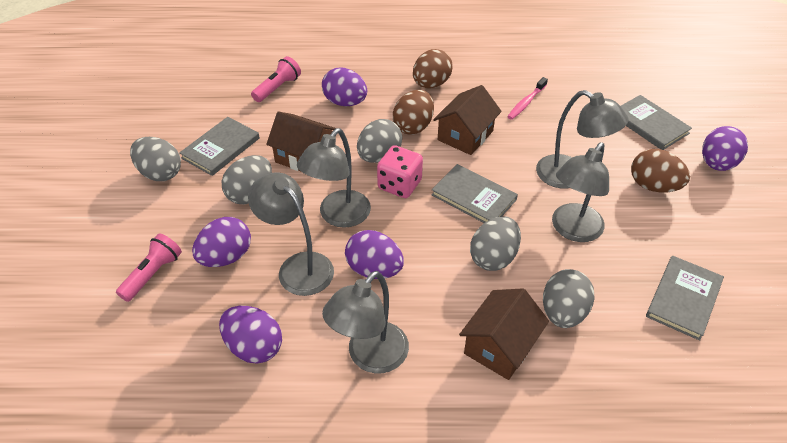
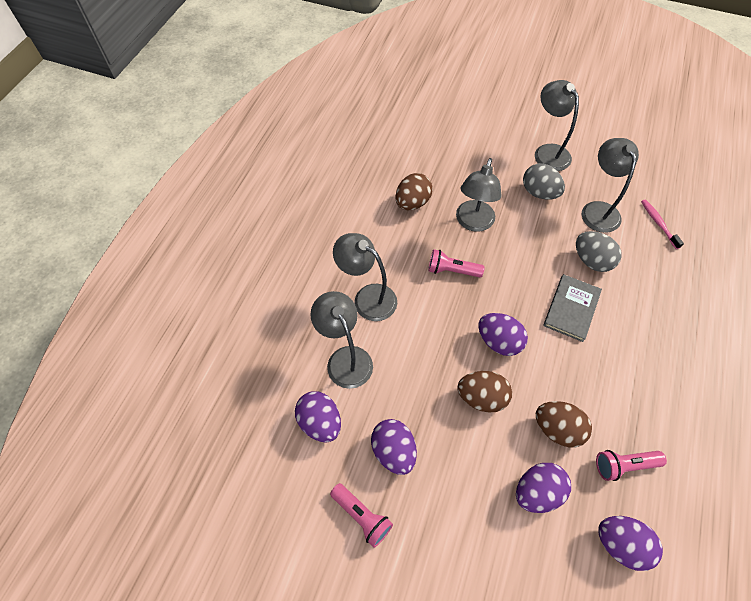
brown house: [266,111,336,171] [433,85,502,155] [459,288,549,380] = 3 -> none = 0
grey book: [179,117,260,176] [431,164,518,223] [621,95,692,150] [646,256,724,341] = 4 -> [543,274,602,342] = 1
grey egg: [130,137,181,181] [221,155,272,204] [357,119,402,163] [470,217,521,271] [543,269,595,328] = 5 -> [523,163,565,200] [576,231,622,272] = 2
pink dice: [377,145,423,198] = 1 -> none = 0
pink flashlight: [116,233,182,302] [251,56,301,102] = 2 -> [330,483,393,548] [428,249,485,277] [596,450,667,481] = 3

